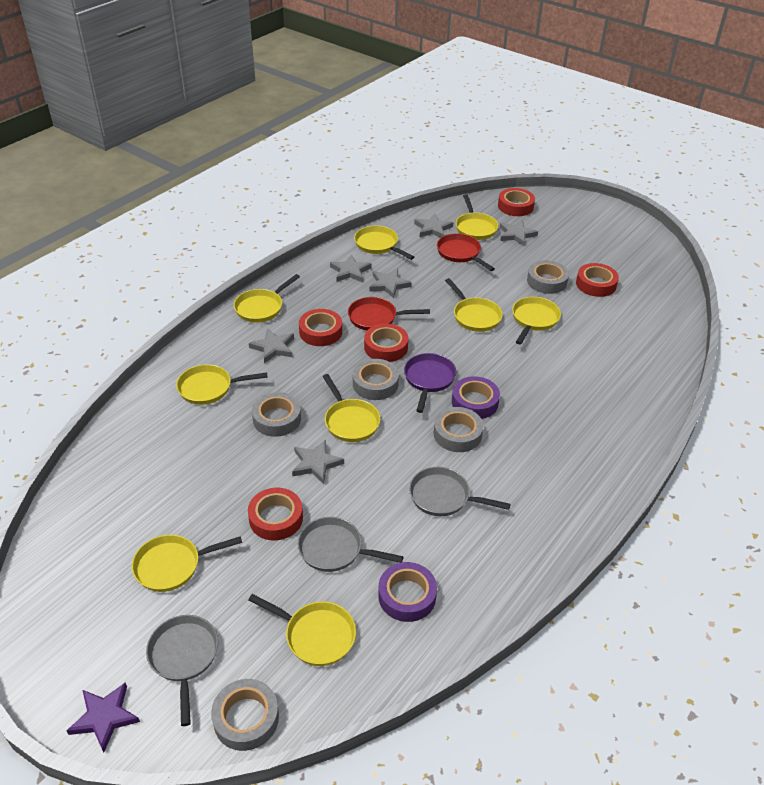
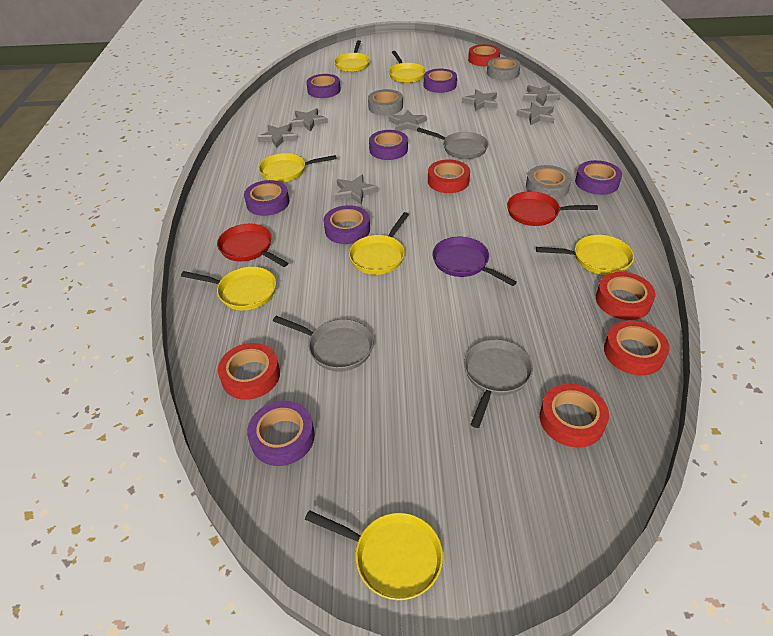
grey star: [249,328,294,363] [292,439,344,484] [330,254,372,283] [369,268,412,299] [414,214,453,238] [499,220,538,246] = 6 -> [257,124,298,148] [289,108,328,132] [335,175,379,205] [389,110,427,132] [462,89,498,111] [516,102,555,126] [523,85,560,106] = 7
grey tape: [211,679,279,751] [252,392,301,437] [353,359,399,400] [433,407,484,452] [527,260,569,294] = 5 -> [368,89,403,115] [487,57,521,80] [526,165,571,199] = 3
purple star: [66,682,140,752] = 1 -> none = 0
purple tape: [378,562,437,622] [452,376,500,419] = 2 -> [244,180,289,216] [247,401,315,466] [306,74,341,98] [324,205,370,244] [369,130,408,160] [424,69,457,93] [575,160,622,195] = 7
red tape: [248,488,303,540] [299,309,342,346] [364,323,408,362] [498,188,535,216] [576,263,619,297] = 5 -> [218,343,280,400] [428,159,470,193] [468,44,500,66] [540,383,609,448] [596,272,655,320] [604,321,670,376] = 6
yellow pan: [132,535,242,592] [176,364,267,405] [234,274,300,323] [248,594,356,666] [323,374,381,442] [354,225,414,260] [445,278,503,332] [456,194,498,240] [512,297,561,345] = 9 -> [181,267,276,310] [259,153,337,182] [305,510,443,600] [334,40,370,72] [349,212,409,275] [389,51,426,83] [536,235,634,275] = 7

